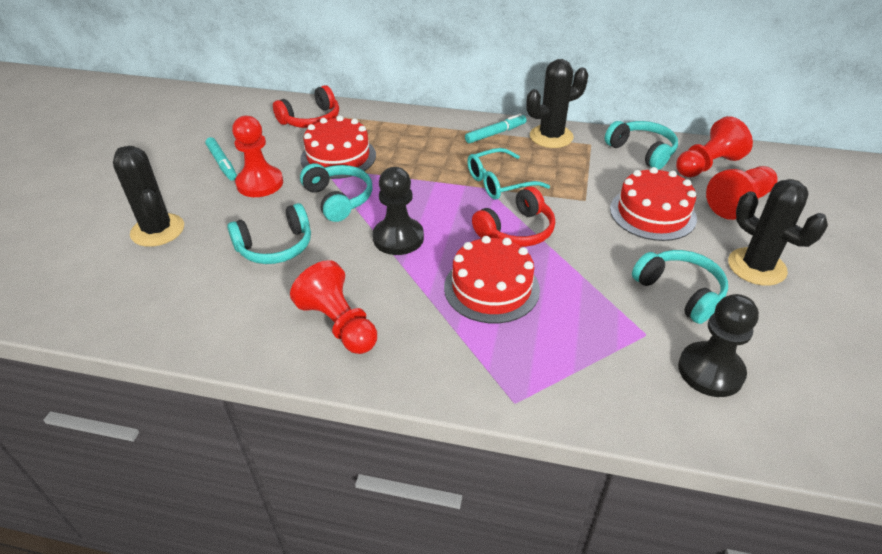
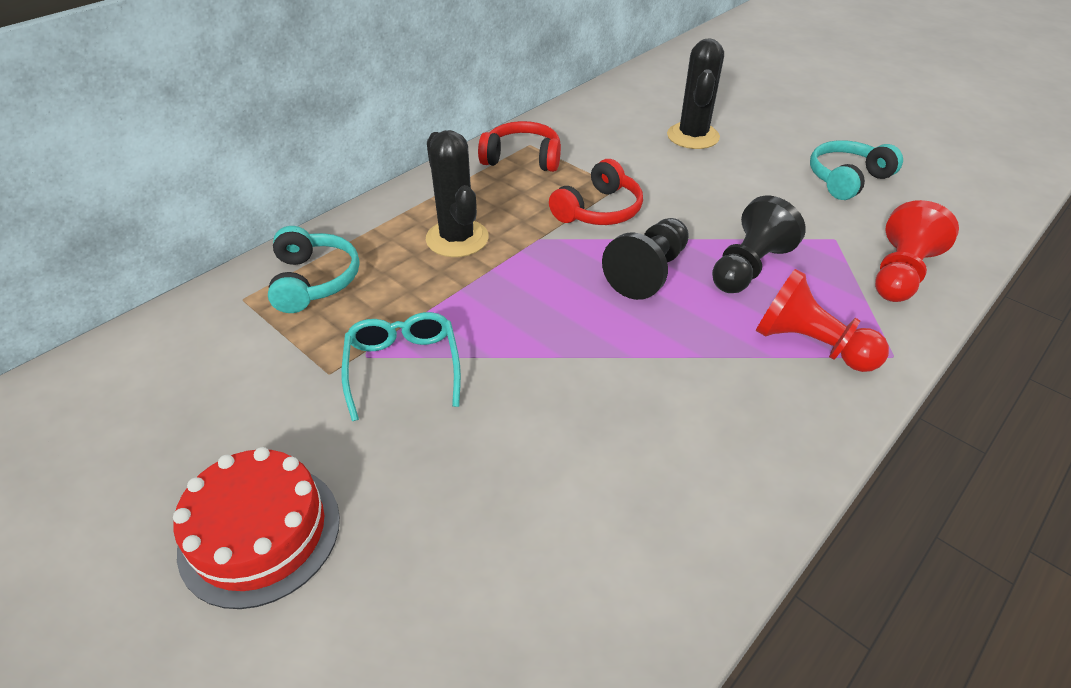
black cactus: [113,146,184,247] [526,59,588,148] [728,179,828,286] = 3 -> [426,130,489,257] [667,38,724,149] = 2
red cake: [300,116,376,179] [444,236,540,324] [610,167,697,241] = 3 -> [173,447,340,609] = 1
red pawn: [232,116,283,197] [290,260,377,354] [676,116,753,177] [706,166,778,220] = 4 -> [756,269,889,372] [875,200,959,302] = 2
turquoise headphones: [227,203,311,264] [300,163,373,222] [605,121,678,170] [632,250,728,324] = 4 -> [268,226,359,313] [810,140,903,200] = 2
turquoise marker: [205,137,237,180] [465,114,527,143] = 2 -> none = 0

